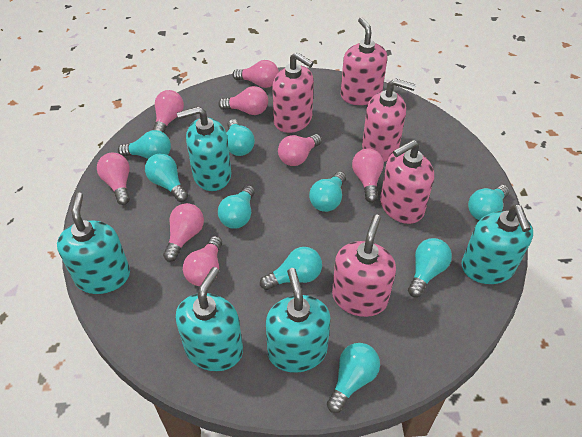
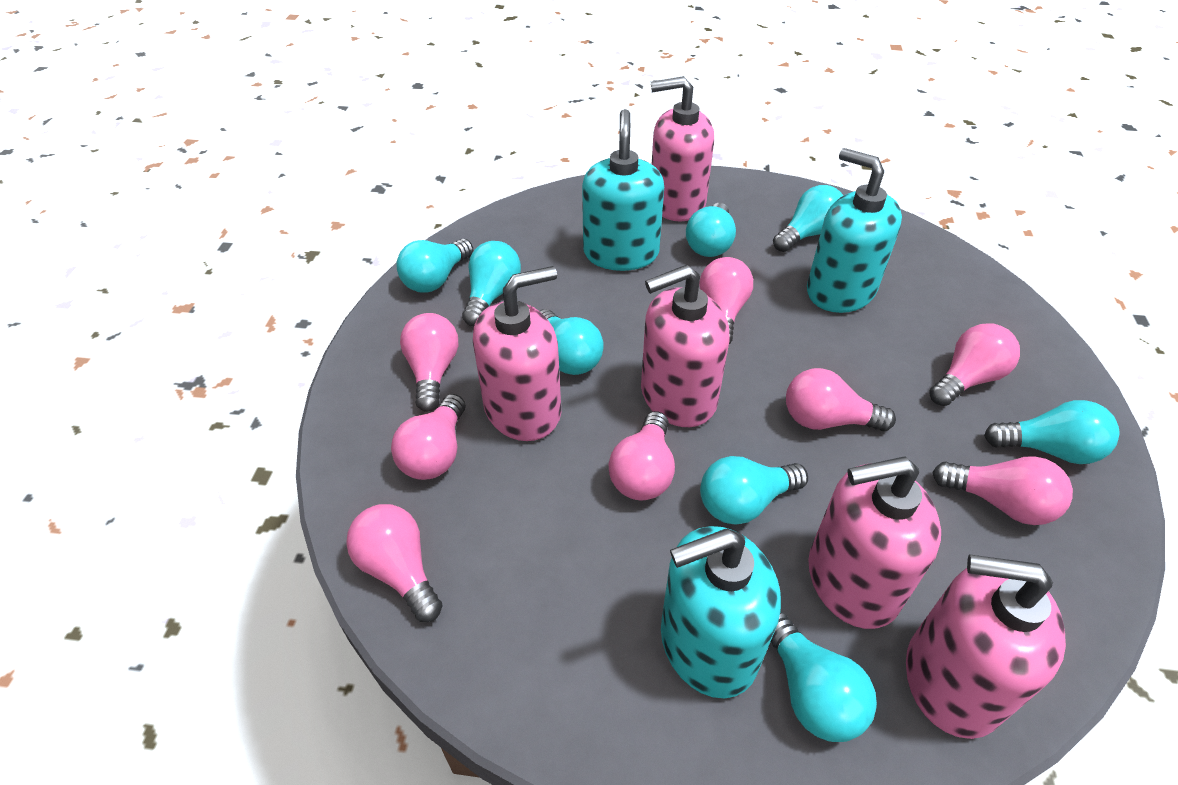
turquoise light bulb: [118,130,171,159] [145,153,188,202] [218,185,255,228] [226,119,255,156] [260,247,322,290] [309,171,346,212] [327,343,380,413] [408,238,452,297] [468,185,509,220] = 9 -> [396,239,474,293] [462,241,521,326] [540,309,604,375] [686,203,736,257] [700,456,808,525] [771,612,877,742] [773,185,843,252] [984,400,1119,464] = 8
turquoise soap dispenser: [57,193,130,294] [176,267,243,371] [177,106,231,191] [266,268,331,373] [462,205,533,284] = 5 -> [582,109,664,271] [661,526,781,698] [807,148,902,313] = 3

